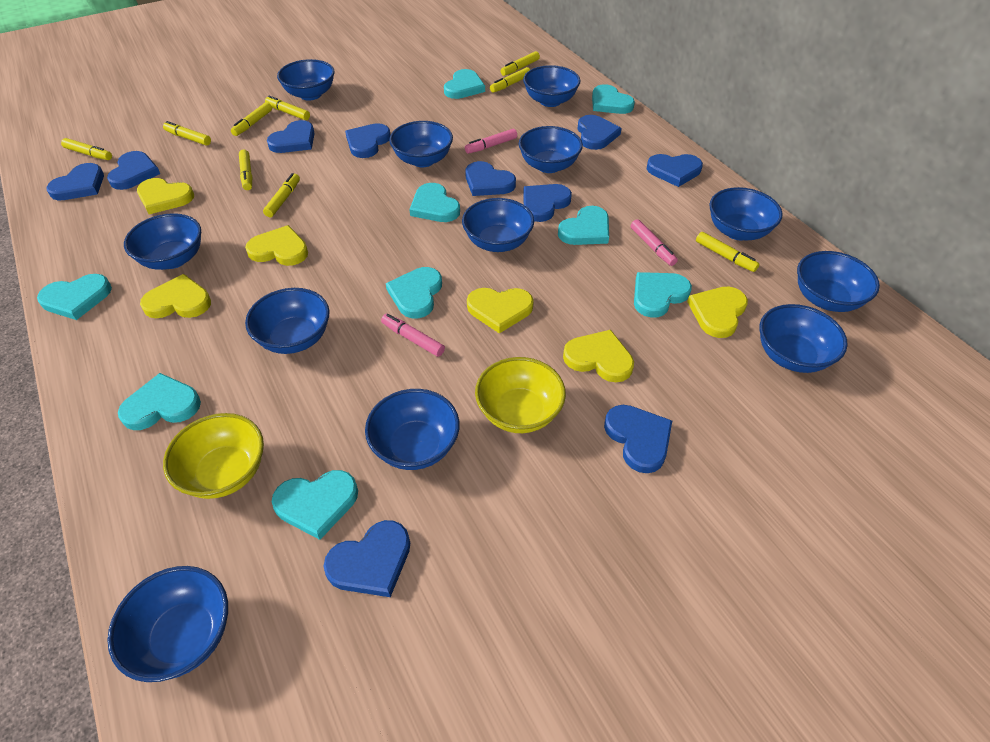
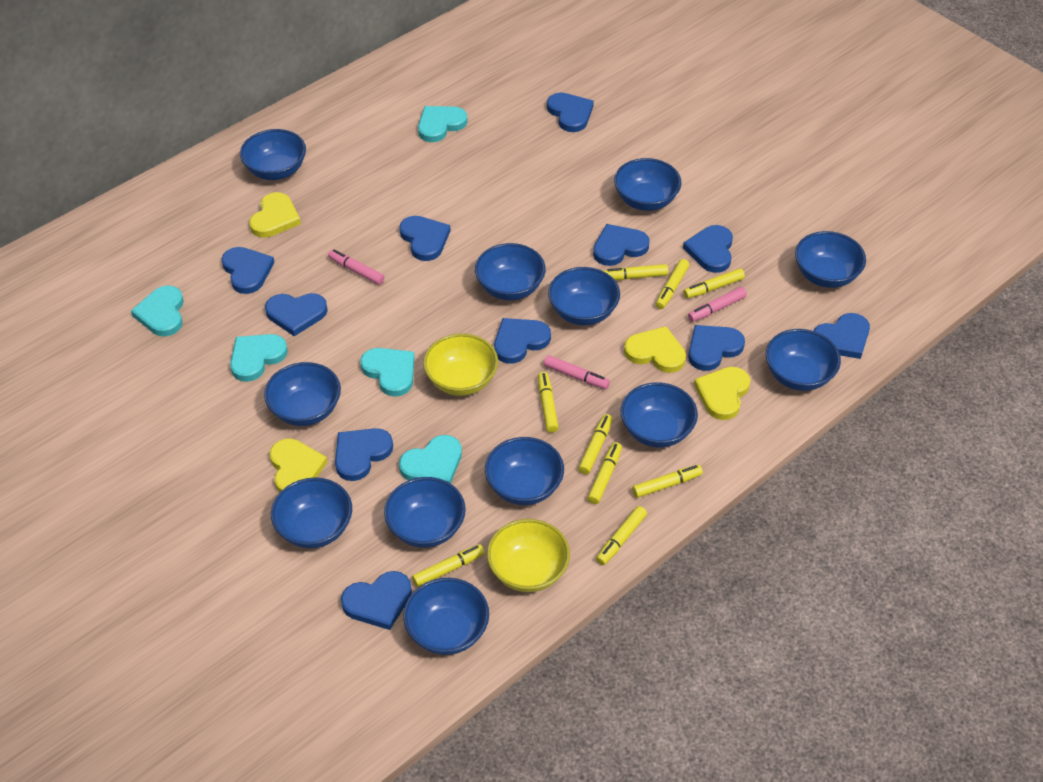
blue heart: [46,163,104,200] [107,151,160,190] [267,120,315,153] [323,520,410,597] [345,123,390,158] [465,161,516,196] [523,184,572,222] [577,115,622,150] [604,405,672,473] [647,154,703,187] = 10 -> [221,247,275,294] [265,293,328,336] [335,428,393,481] [341,571,412,630] [399,216,451,261] [494,318,551,364] [547,93,594,132] [593,224,650,266] [683,225,733,273] [688,325,745,371] [814,313,870,359] = 11
turquoise heart: [37,274,112,320] [118,373,201,430] [272,470,358,540] [386,267,442,319] [409,183,460,222] [444,69,485,99] [558,206,609,245] [592,84,635,114] [634,272,692,318] = 9 -> [131,286,184,336] [230,334,288,382] [360,348,414,397] [399,435,462,484] [418,106,468,142] = 5
yellow heart: [137,178,194,214] [140,274,211,318] [245,225,308,266] [467,288,534,333] [563,330,634,382] [687,287,748,338] = 6 -> [249,192,301,238] [270,438,328,493] [624,326,686,373] [694,367,750,420] = 4

